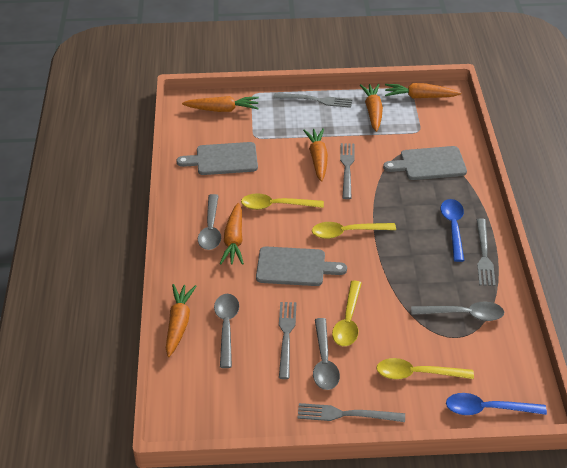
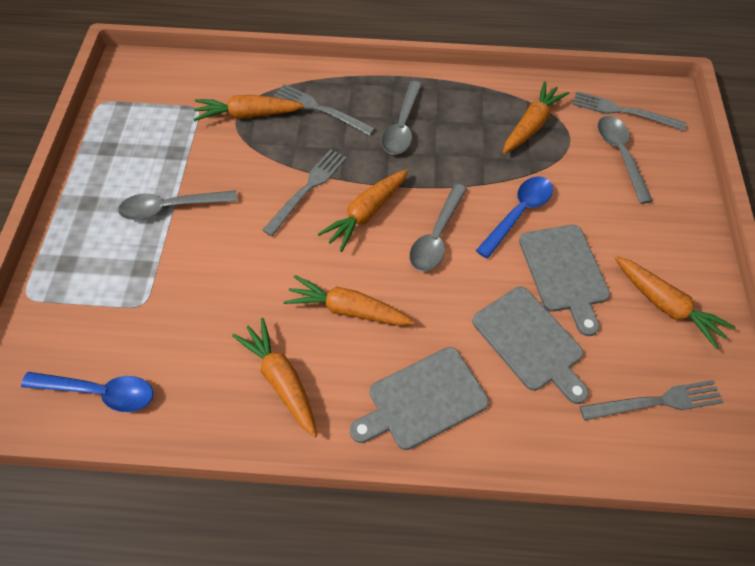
grey fork: [273,93,353,108] [279,302,296,379] [297,403,405,422] [340,143,355,199] [476,218,496,286] = 5 -> [262,149,347,236] [274,84,375,136] [572,91,687,131] [580,380,723,421] = 4
yellow spoon: [241,193,324,210] [312,222,396,239] [332,280,362,346] [377,358,474,379] = 4 -> none = 0

